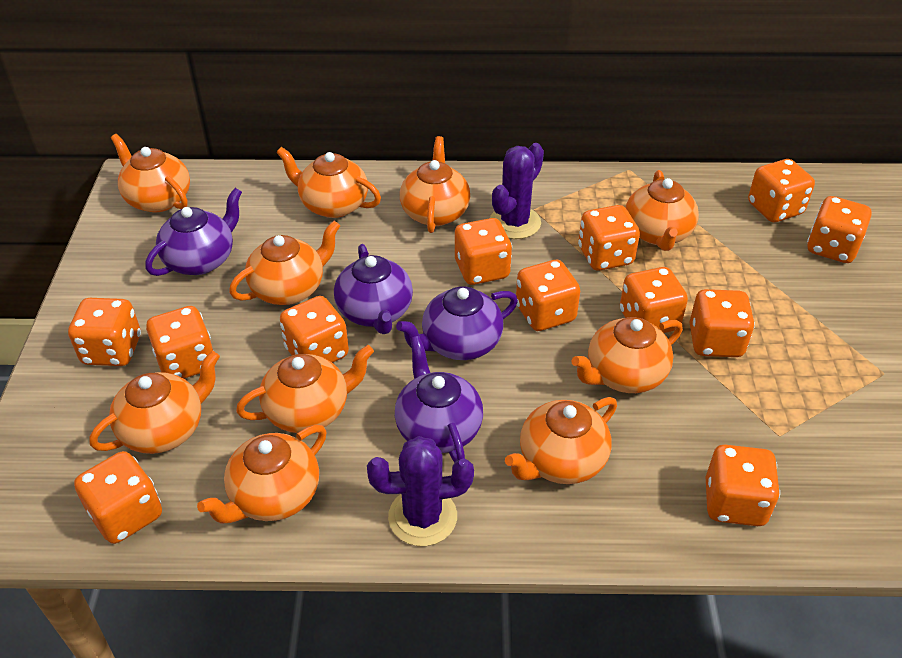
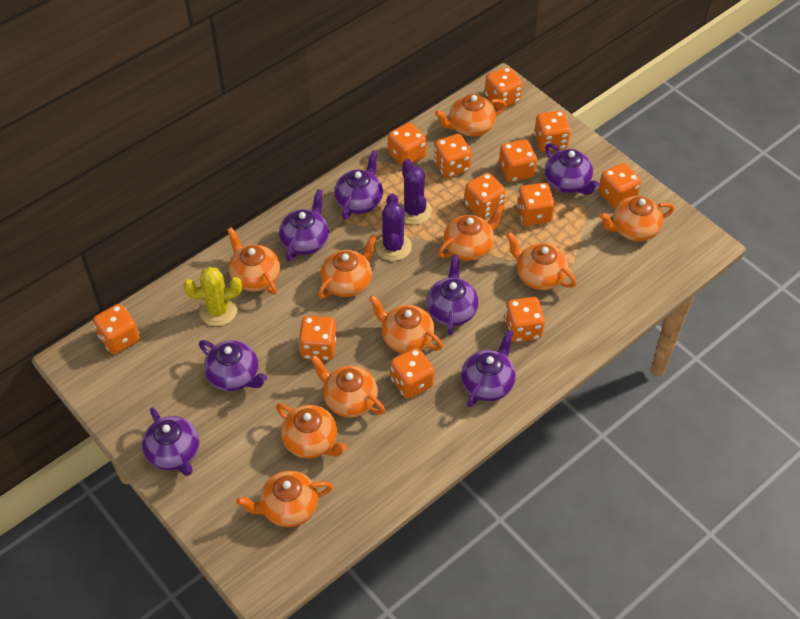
purple teapot: [146,188,242,276] [334,244,413,334] [395,336,483,463] [396,286,518,360] = 4 -> [142,407,199,476] [199,340,267,391] [279,189,329,261] [334,150,383,219] [426,255,478,335] [461,329,516,407] [545,143,599,195] = 7
yellow cactus: none = 0 -> [183,267,242,326] = 1

